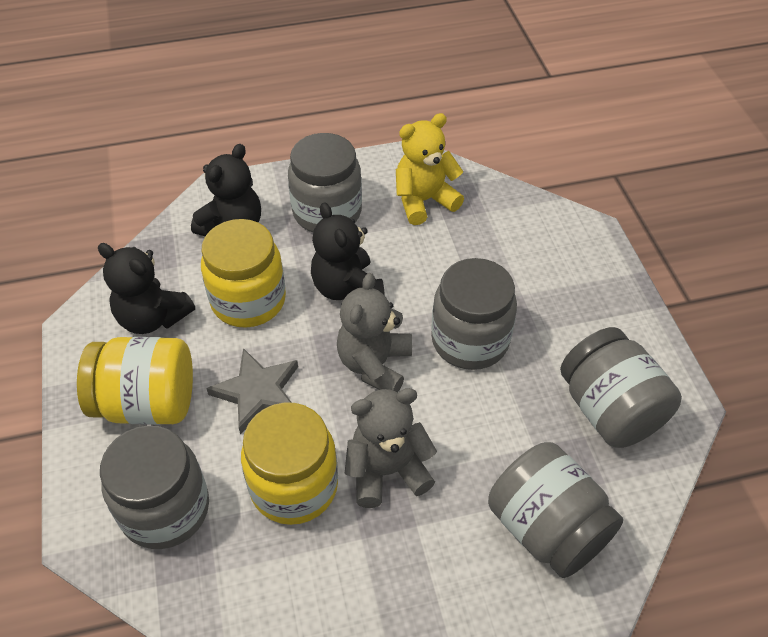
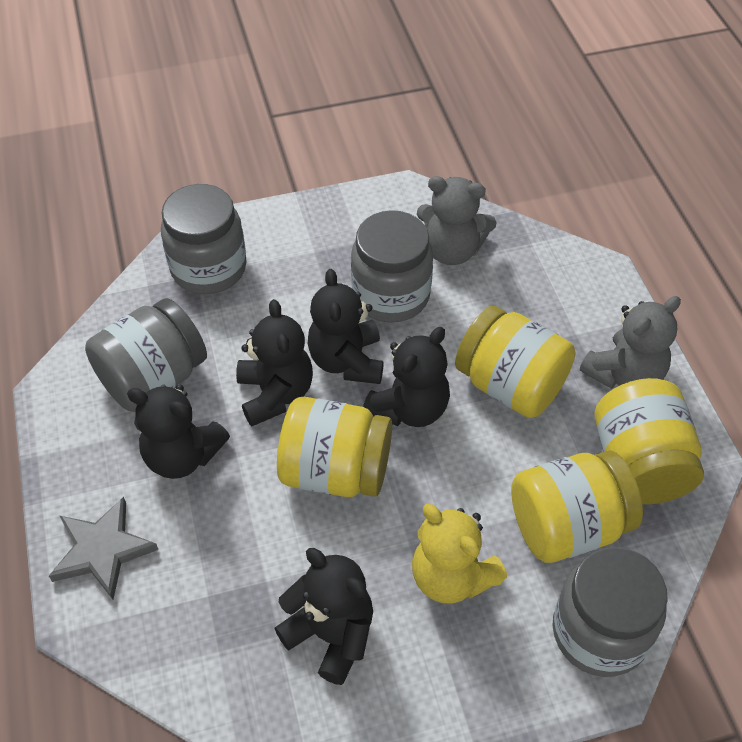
black teddy bear: [98,243,195,334] [191,144,261,236] [311,202,385,300] = 3 -> [127,384,230,479] [236,299,313,426] [274,548,373,685] [308,269,384,384] [363,327,450,427] = 5
grey jar: [100,425,209,549] [288,133,362,232] [431,258,517,370] [488,442,623,578] [560,327,682,448] = 5 -> [85,298,207,412] [161,184,247,294] [351,210,433,323] [552,547,668,677] = 4
yellow jar: [77,337,193,425] [201,219,286,327] [241,402,338,525] = 3 -> [277,397,392,497] [455,306,576,418] [511,451,643,563] [595,378,704,504] = 4

